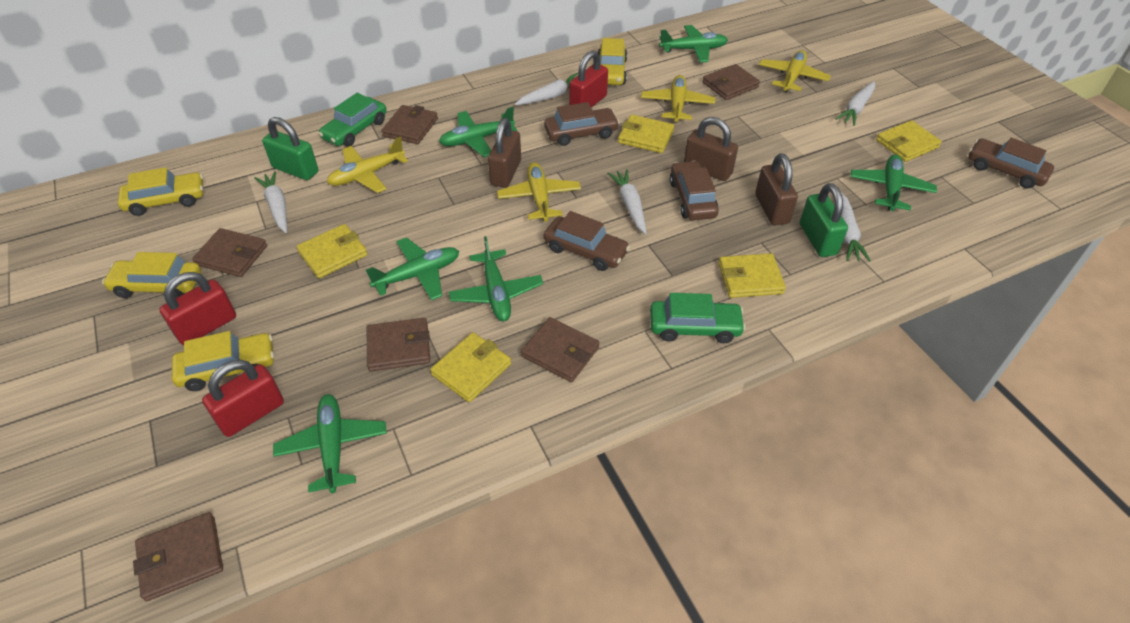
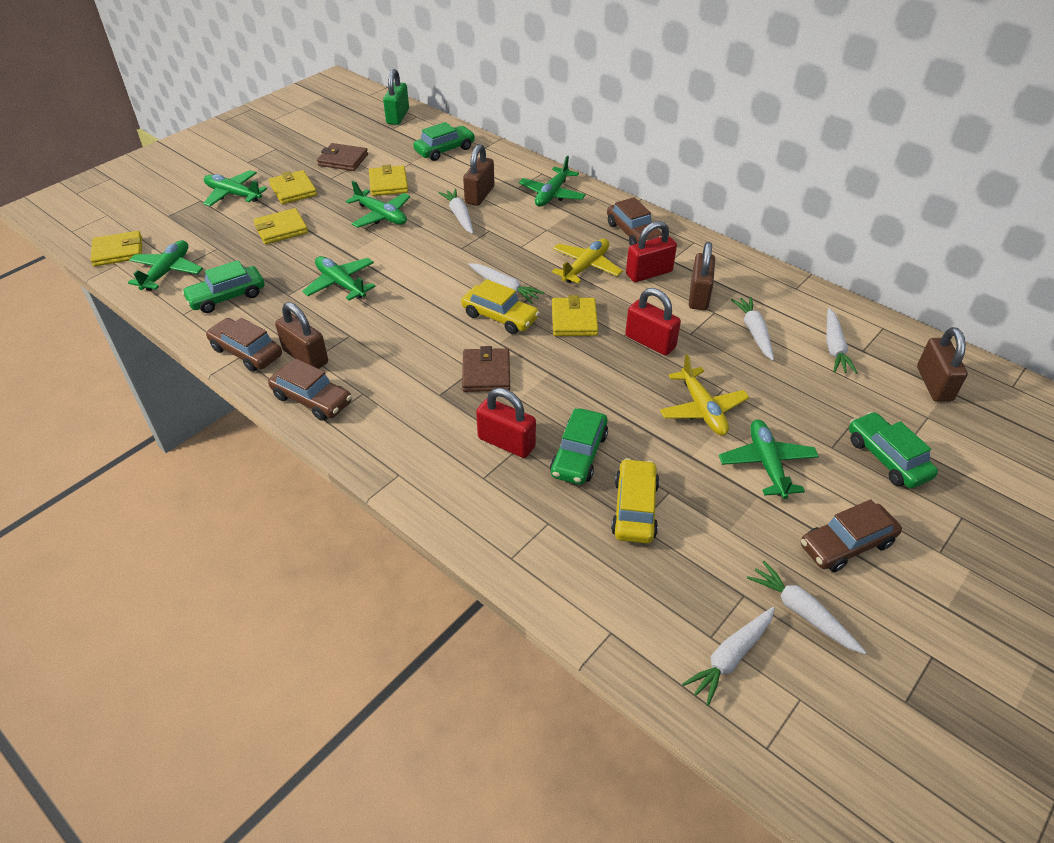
brown padlock: [488,118,521,188] [684,117,738,181] [755,154,798,225] = 3 -> [275,302,328,369] [463,144,494,206] [689,242,715,310] [917,327,968,402] = 4
brown wallet: [133,512,223,601] [192,228,267,277] [367,318,430,371] [381,105,438,144] [521,317,599,382] [702,64,760,100] = 6 -> [317,143,368,171] [462,346,510,392] = 2
green car: [318,93,387,147] [650,293,746,343] = 2 -> [182,260,265,313] [413,122,475,161] [550,408,608,485] [849,412,938,488] = 4
green padlock: [262,117,318,180] [800,183,848,257] = 2 -> [383,69,409,125] = 1
white carrot: [254,171,287,233] [515,73,578,105] [607,169,646,234] [836,81,875,126] [841,193,871,262] = 5 -> [439,189,473,234] [468,263,544,304] [682,607,775,706] [731,297,774,361] [747,561,866,654] [826,308,858,374] = 6
yellow car: [102,252,201,298] [118,167,203,216] [171,331,274,391] [598,38,627,85] = 4 -> [461,279,540,334] [611,458,660,544] = 2
yellow plane: [327,137,408,193] [497,162,581,222] [641,75,715,123] [759,50,831,93] = 4 -> [552,239,623,284] [660,354,749,435] = 2

